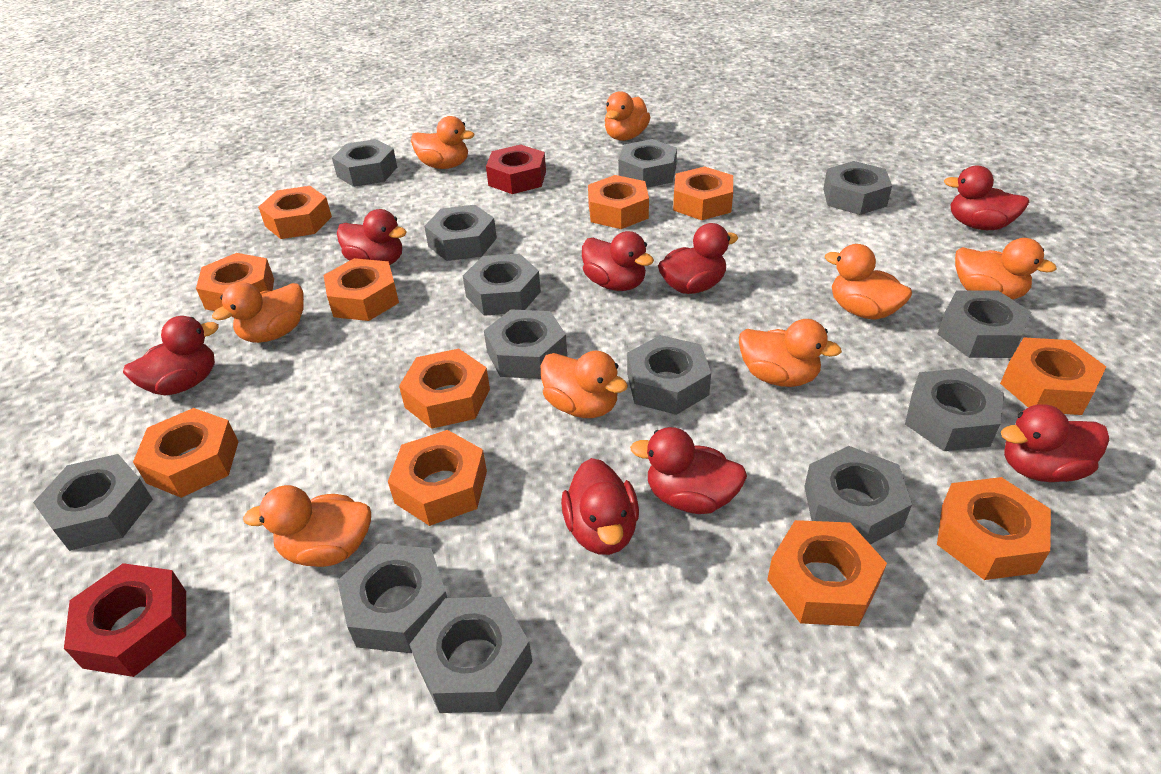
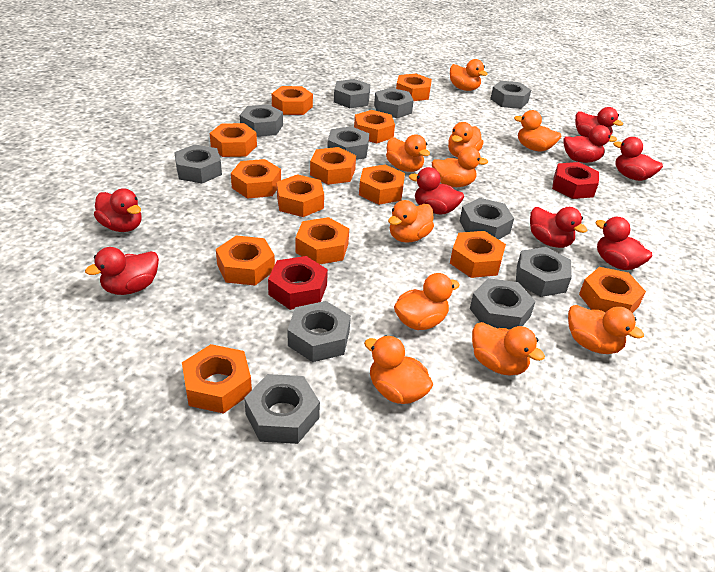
grey nut: [33,454,153,551] [332,139,397,187] [337,543,447,653] [409,597,532,713] [424,205,497,261] [463,254,541,316] [484,309,567,379] [618,139,677,188] [627,335,711,415] [804,446,912,545] [823,161,892,215] [905,368,1004,451] [938,290,1032,358] = 13 -> [174,144,222,183] [240,104,283,137] [244,374,320,444] [288,301,351,362] [327,126,369,160] [334,79,370,108] [374,88,414,118] [460,198,514,240] [470,278,536,330] [490,81,531,109] [516,247,572,297] = 11
orange duck: [212,282,304,343] [243,485,371,567] [411,116,474,169] [541,351,628,418] [605,91,650,141] [739,319,842,387] [825,244,912,320] [955,238,1057,300] = 8 -> [364,335,433,404] [386,134,430,172] [388,200,434,243] [394,273,459,330] [432,147,488,187] [448,122,484,157] [450,59,488,91] [472,322,545,376] [514,110,561,152] [568,305,644,354] = 10
orange nut: [133,408,239,498] [196,253,274,311] [258,186,332,239] [324,258,399,321] [388,430,487,526] [399,349,490,429] [588,175,649,229] [673,166,733,220] [767,520,887,626] [937,477,1051,580] [1000,337,1106,415] = 11 -> [182,344,252,414] [210,123,257,157] [216,235,275,285] [231,159,281,199] [272,86,313,115] [277,174,324,217] [296,217,349,264] [310,147,356,185] [354,110,395,143] [359,165,405,205] [396,74,432,101] [450,231,506,278] [579,267,646,313] = 13

